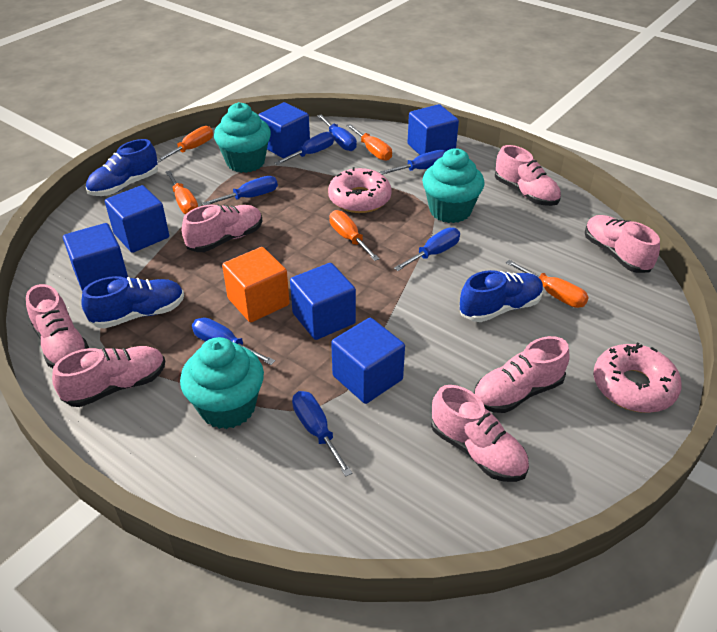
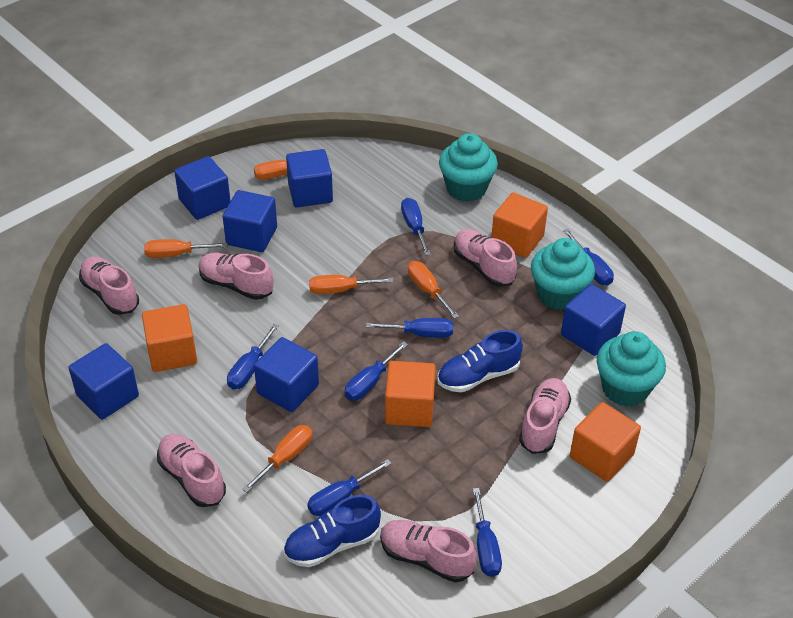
blue shoe: [81,276,184,329] [86,139,158,196] [460,270,544,322] = 3 -> [283,495,381,567] [437,330,523,392] = 2
orange cube: [222,247,290,322] = 1 -> [142,304,197,372] [385,361,436,427] [491,192,548,258] [570,402,641,482] = 4
pink donut: [328,167,392,213] [593,342,682,413] = 2 -> none = 0
pink shoe: [26,284,89,368] [52,346,165,407] [182,204,262,252] [431,385,529,482] [474,336,570,413] [495,145,561,206] [585,215,660,273] = 7 -> [79,256,139,315] [157,434,226,507] [199,253,273,300] [380,520,477,583] [454,229,517,287] [519,378,571,454] = 6

